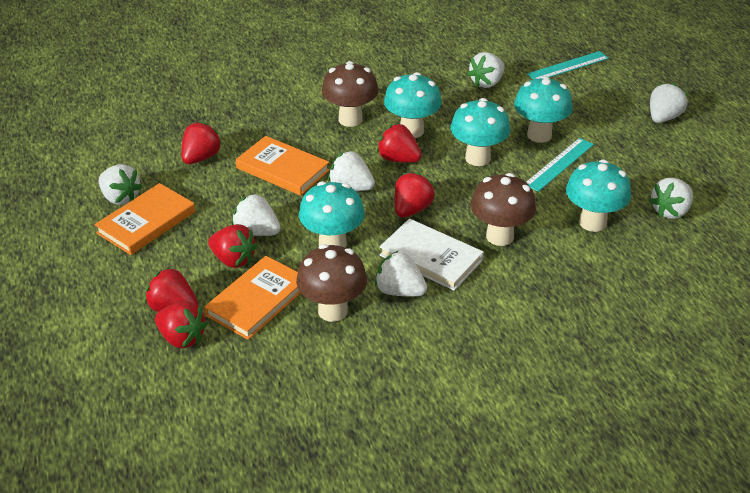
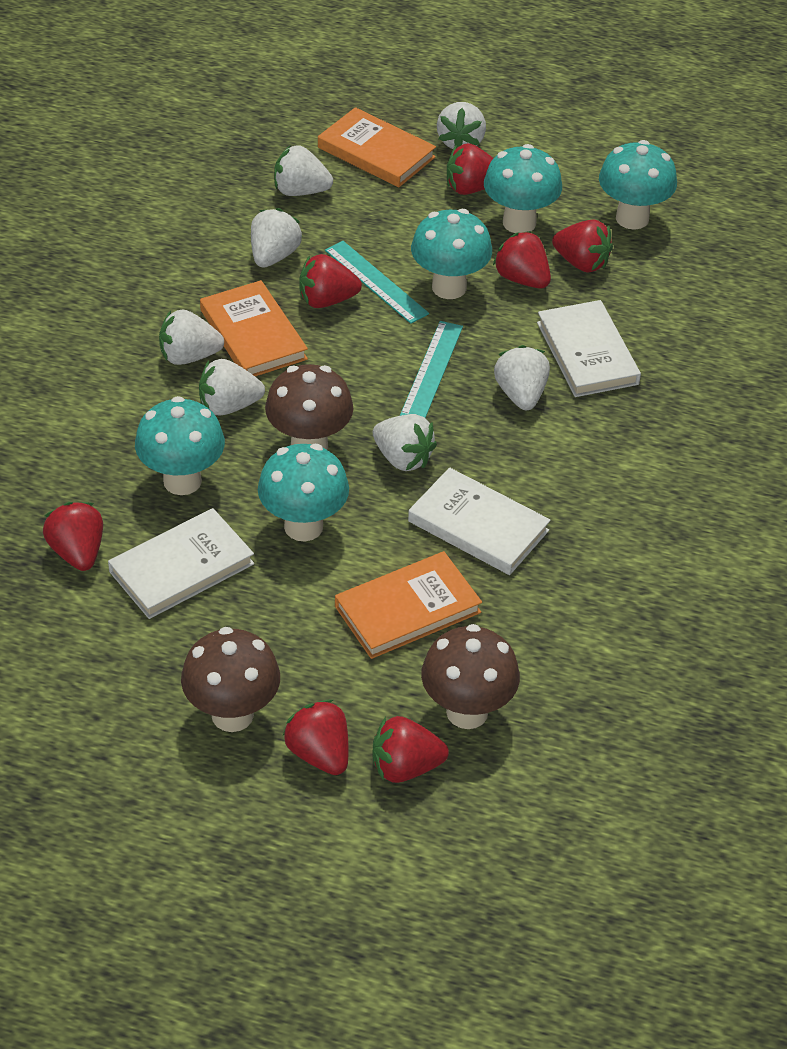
red strawberry: [145,267,198,312] [155,301,208,348] [181,122,222,164] [208,224,257,268] [377,124,422,163] [394,172,435,218] = 6 -> [43,502,103,571] [283,700,349,775] [299,254,362,308] [373,716,449,783] [447,143,494,195] [493,231,551,288] [552,219,613,273] = 7
white book: [380,219,484,291] = 1 -> [108,508,254,619] [408,467,551,575] [537,300,641,397] = 3

